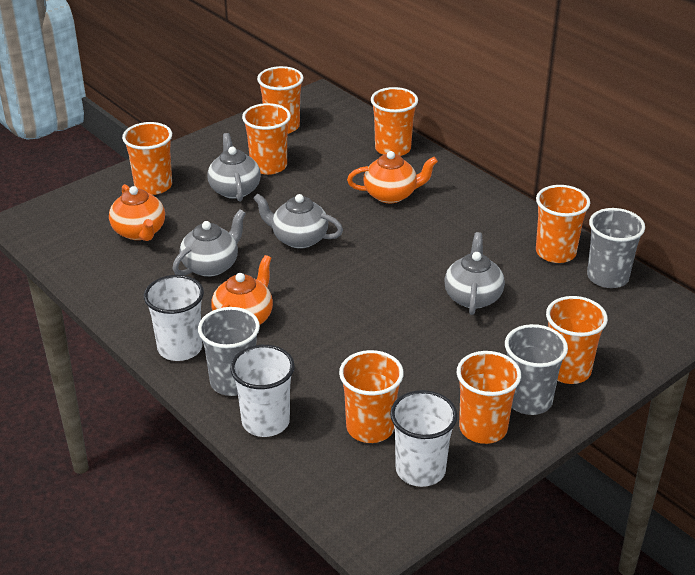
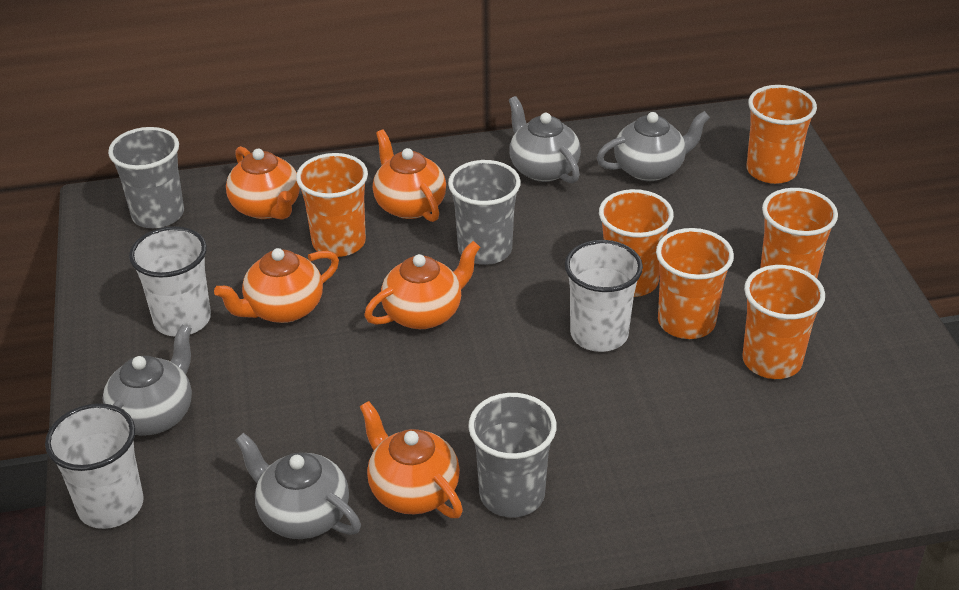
orange cup: [122,122,172,195] [242,103,291,175] [257,66,304,134] [339,350,404,443] [371,87,418,156] [457,351,521,444] [536,185,590,263] [546,296,608,384] = 8 -> [296,153,368,257] [599,189,674,297] [656,228,734,339] [742,265,825,379] [747,85,817,184] [760,188,838,278] = 6
orange teapot: [109,184,165,241] [211,255,273,324] [347,151,438,203] = 3 -> [214,248,339,323] [226,146,300,219] [360,401,463,518] [364,241,480,329] [373,130,446,222] = 5

